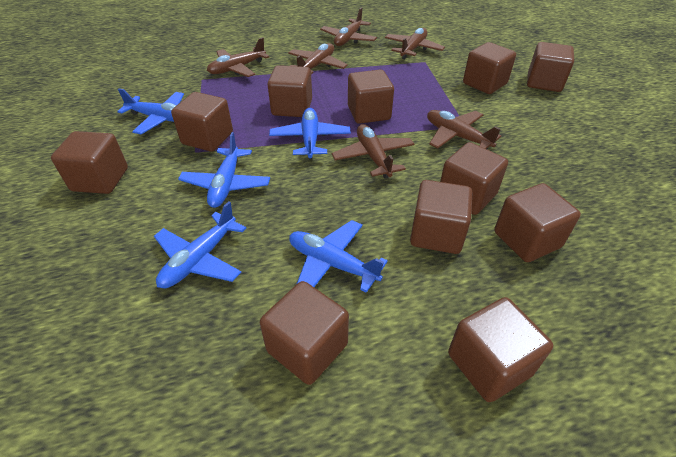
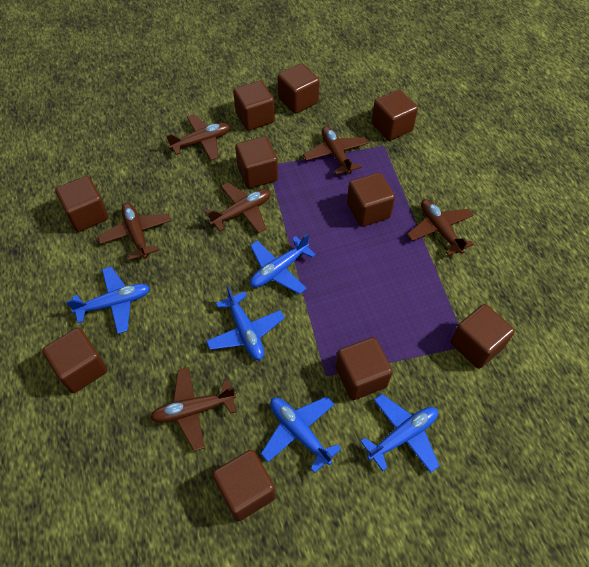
brown cube: [51,131,128,194] [171,92,233,152] [260,281,349,385] [267,65,312,117] [348,70,394,124] [410,180,472,254] [440,142,508,215] [448,297,553,402] [463,42,516,94] [494,183,581,262] [527,42,574,92] = 11 -> [42,328,108,393] [55,176,109,232] [212,450,276,522] [233,80,275,131] [235,136,278,189] [277,63,320,114] [336,337,393,400] [347,173,395,227] [371,90,418,141] [450,304,515,369] = 10

